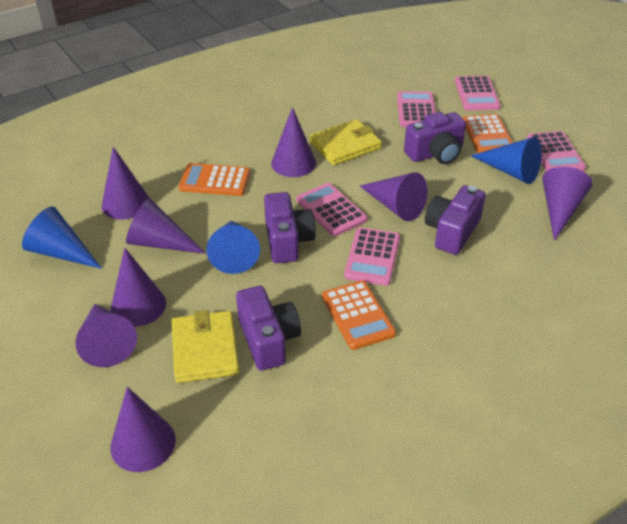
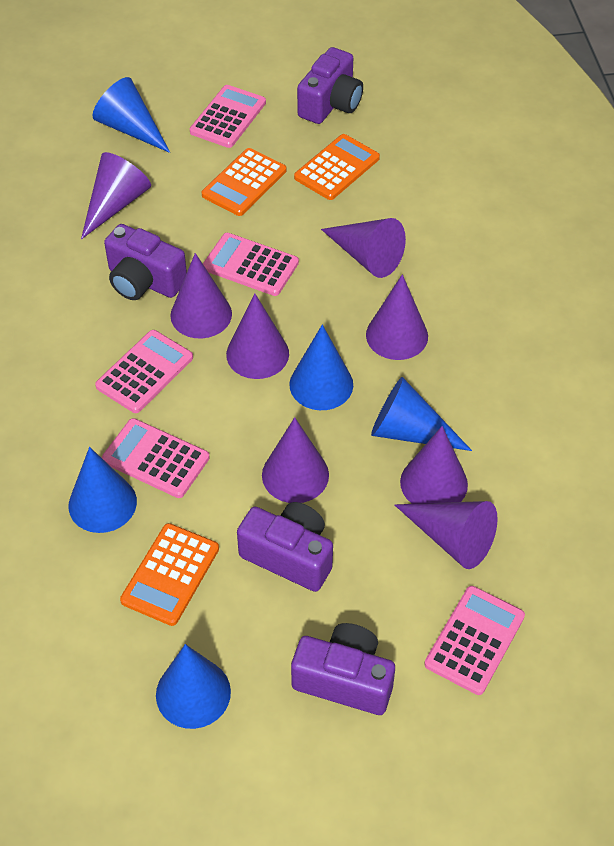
blue cone: [22,207,102,269] [206,220,260,274] [471,137,542,184] = 3 -> [69,447,137,533] [92,77,170,153] [156,644,231,729] [289,324,353,410] [371,377,472,451] = 5
yellow wallet: [171,310,240,383] [310,119,382,165] = 2 -> none = 0

